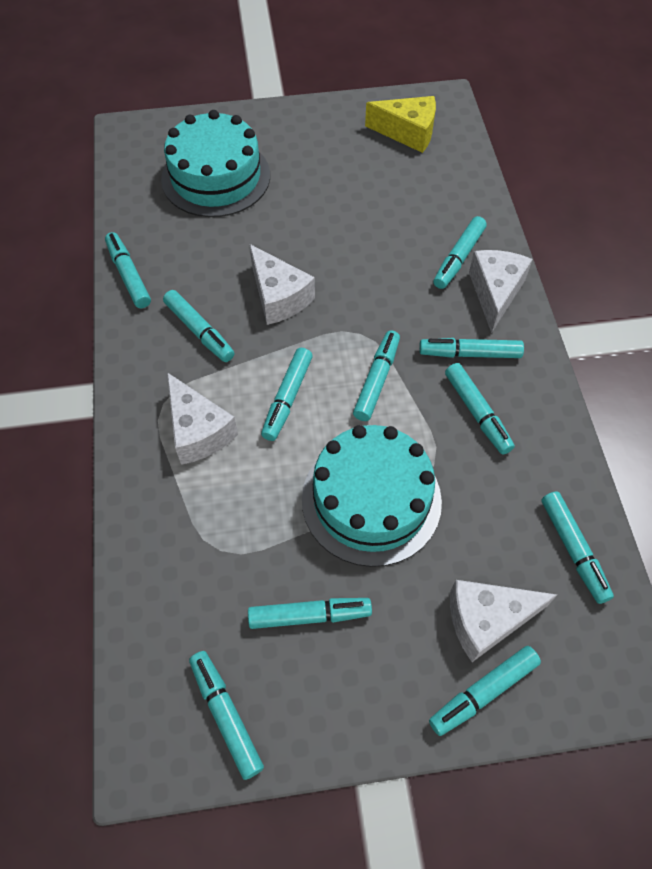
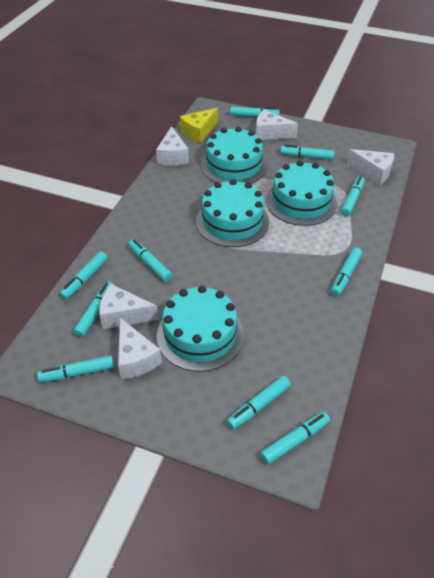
turquoise cake: [161,110,270,217] [302,425,442,567] = 2 -> [157,285,244,372] [196,179,269,247] [201,127,267,184] [266,161,337,226] = 4
turquoise marker: [105,232,151,308] [163,290,234,362] [189,651,264,780] [248,598,372,629] [261,348,313,441] [353,331,400,421] [419,338,524,358] [429,646,541,736] [433,216,487,289] [445,363,515,455] [541,491,614,604] = 11 -> [37,356,114,382] [59,251,108,300] [73,281,114,337] [128,239,172,282] [227,376,291,429] [230,107,280,117] [260,412,330,464] [280,145,334,160] [331,248,362,296] [341,176,365,216] = 10
white cheese: [167,372,238,465] [249,244,315,325] [450,580,557,662] [469,250,533,333] = 4 -> [99,284,158,329] [118,318,162,379] [156,126,189,166] [256,110,298,140] [347,149,394,185] = 5

